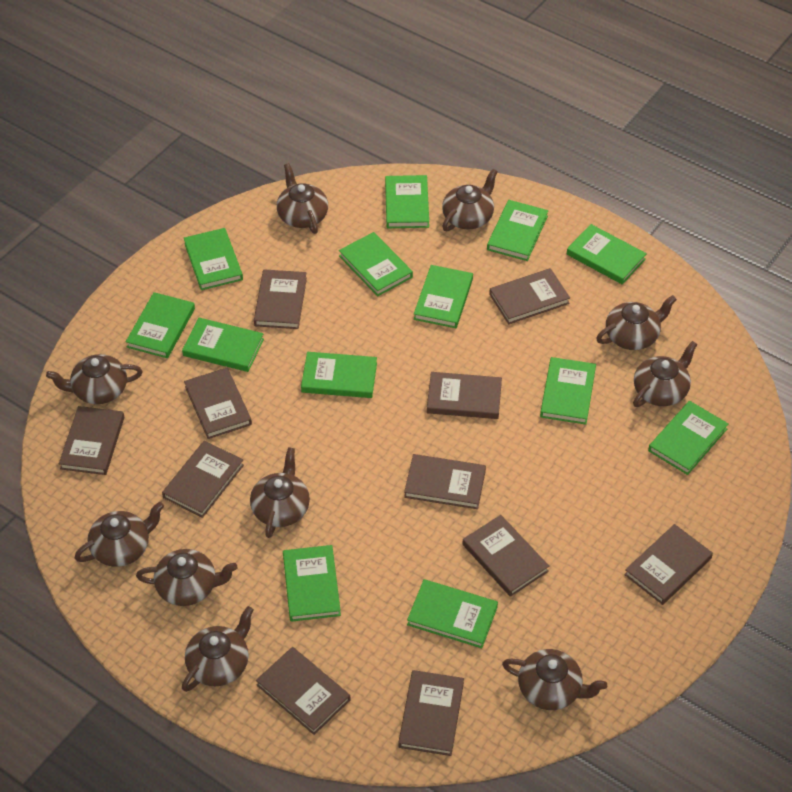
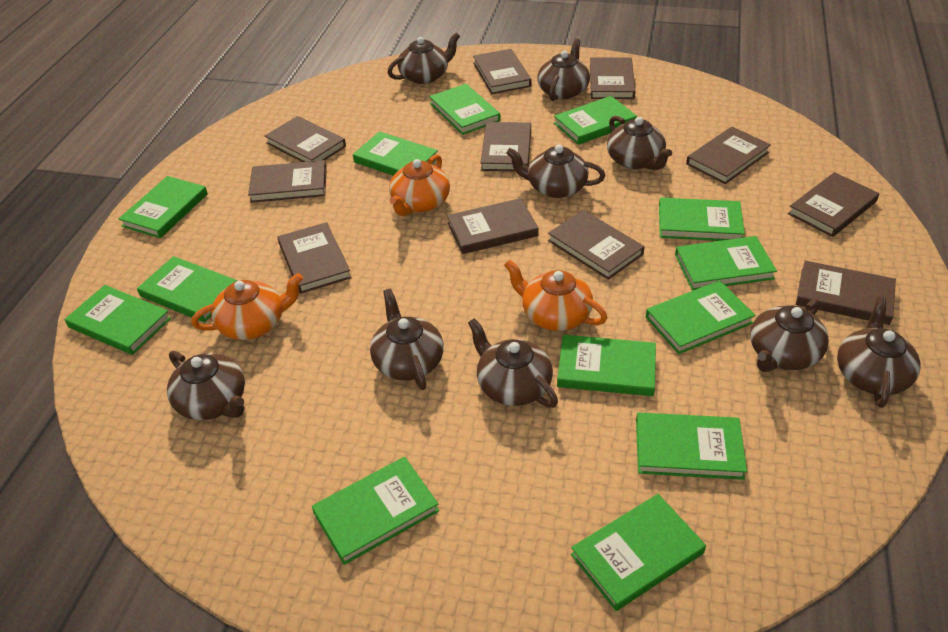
brown teapot: [46,354,143,404] [75,502,164,567] [136,549,237,606] [182,606,254,692] [250,447,310,538] [277,163,328,234] [442,169,498,231] [502,649,607,710] [596,295,677,350] [633,341,697,407] = 10 -> [167,351,245,420] [370,289,444,390] [387,32,460,84] [468,318,558,408] [506,145,605,198] [537,39,590,101] [607,116,672,170] [750,299,829,372] [837,297,920,408] = 9
orange teapot: none = 0 -> [191,273,303,340] [389,154,450,216] [504,259,607,331] = 3

